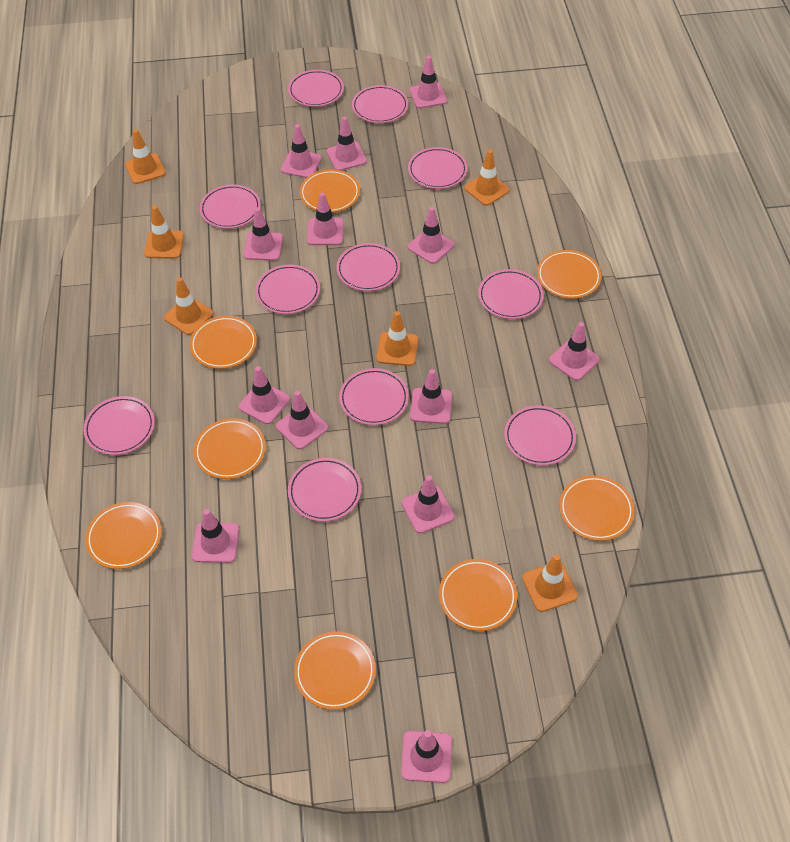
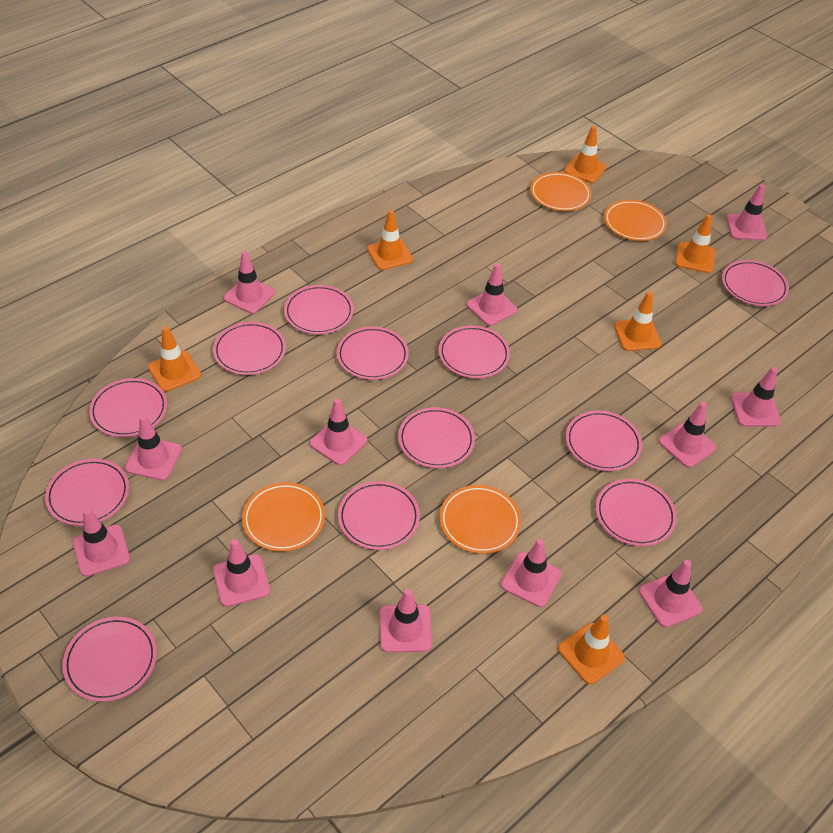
orange plate: [85,502,162,569] [190,316,257,369] [194,418,266,479] [294,631,376,710] [300,169,360,213] [439,559,517,631] [537,250,602,299] [559,475,635,541] = 8 -> [242,482,325,552] [440,485,521,554] [530,172,592,211] [604,200,667,241] = 4
pink plate: [83,396,155,455] [200,184,261,229] [255,265,320,314] [288,70,344,107] [288,458,361,522] [336,243,400,291] [339,368,409,425] [352,85,408,123] [408,147,468,189] [478,269,544,319] [504,406,576,465] = 11 -> [45,459,129,526] [62,617,157,702] [89,378,167,437] [213,322,286,375] [284,285,354,334] [337,326,409,380] [338,481,420,550] [398,407,475,468] [439,325,510,378] [566,410,642,471] [596,479,677,546] [722,260,789,306] = 12
pink traffic cone: [192,509,239,563] [239,366,290,424] [243,207,283,261] [276,391,328,449] [281,124,322,178] [307,192,344,245] [327,117,367,171] [401,730,452,783] [402,475,455,534] [408,207,454,264] [409,56,447,109] [410,369,452,424] [549,322,600,381] = 13 -> [73,508,130,577] [125,415,182,481] [213,539,270,607] [224,251,275,314] [310,398,367,465] [380,589,432,653] [467,263,517,326] [501,539,561,607] [639,560,703,627] [659,402,716,468] [727,184,767,241] [731,367,781,427] = 12

